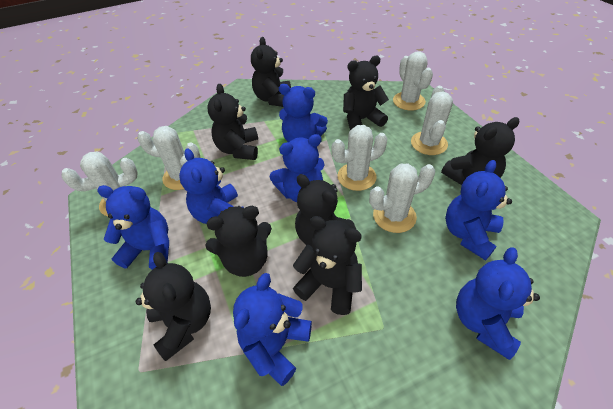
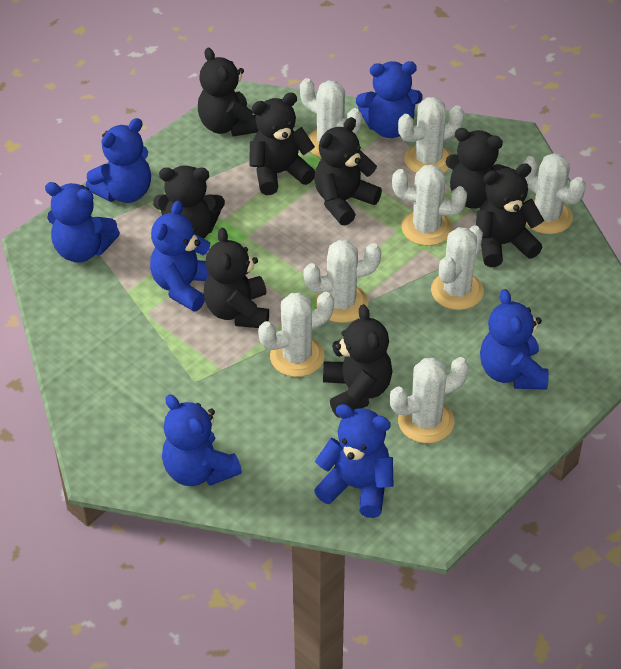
white cactus: [62,151,137,216] [137,126,200,190] [331,125,388,191] [369,164,435,233] [393,51,433,111] [411,86,453,155] = 6 -> [258,292,334,377] [300,78,362,158] [303,240,381,323] [390,357,469,443] [392,164,467,246] [398,97,464,173] [431,225,484,310] [522,153,586,234] = 8

